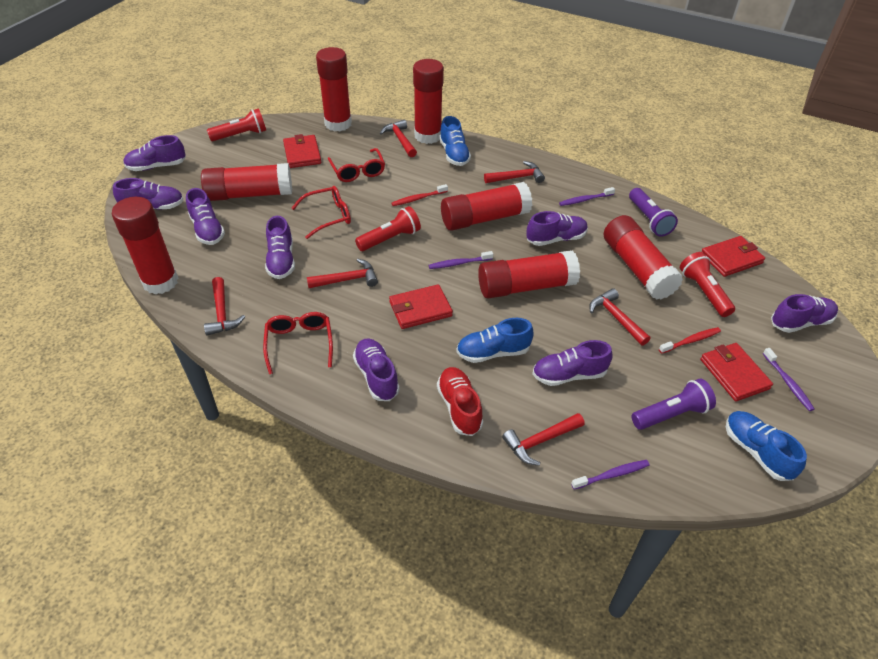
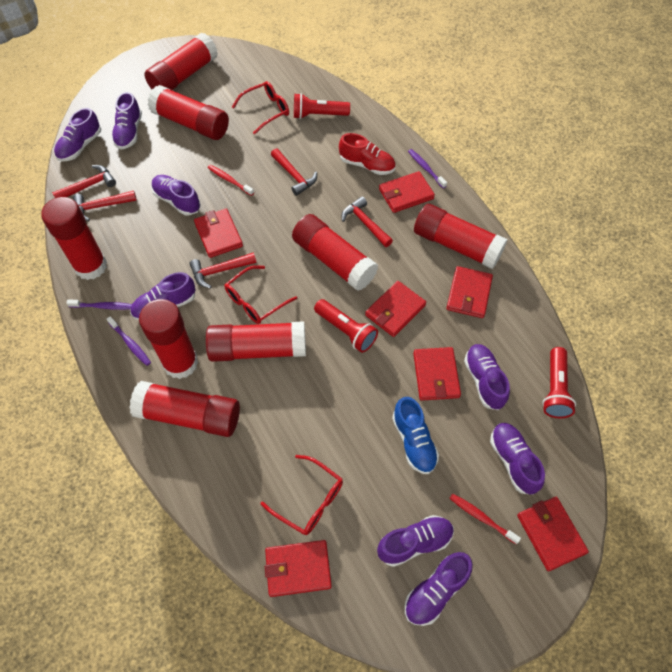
blue shoe: [439,116,471,166] [456,318,534,363] [726,411,807,481] = 3 -> [392,397,439,474] = 1
purple flashlight: [629,188,678,237] [632,378,716,430] = 2 -> none = 0
purple toothbrush: [429,251,493,269] [559,187,615,206] [571,460,649,490] [763,348,815,411] = 4 -> [66,299,132,310] [106,316,151,366] [408,149,447,188] = 3
red glue stick: [112,197,178,294] [201,163,292,201] [316,47,352,131] [413,59,444,144] [441,182,532,231] [478,250,580,298] [604,215,683,300] = 7 -> [41,197,107,280] [129,381,240,437] [139,299,198,379] [144,33,218,90] [148,85,229,140] [206,321,306,362] [292,214,378,291] [414,204,508,269] = 8
red hammer: [204,277,245,336] [307,259,378,288] [380,120,417,157] [484,161,545,183] [502,413,585,466] [589,288,651,346] = 6 -> [52,165,116,198] [73,191,137,221] [189,253,256,289] [271,148,317,196] [341,196,393,247] = 5
red wallet: [283,134,321,168] [389,284,453,329] [700,343,773,401] [702,236,765,277] = 4 -> [194,209,243,258] [265,540,332,597] [365,281,426,337] [379,171,435,213] [413,347,461,401] [446,266,493,318] [517,497,589,571] = 7

